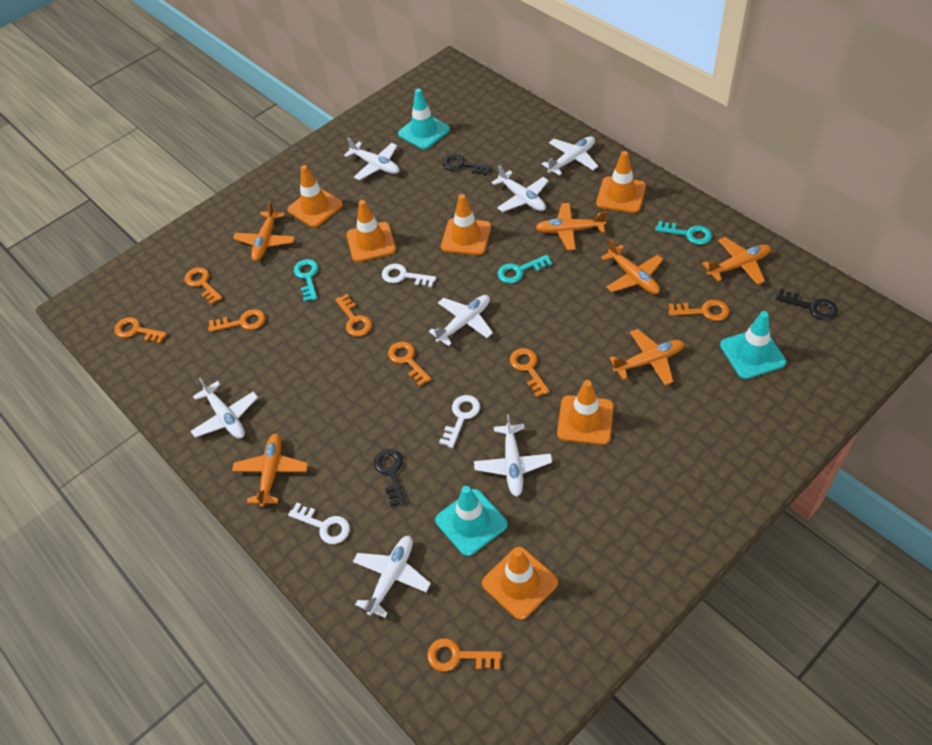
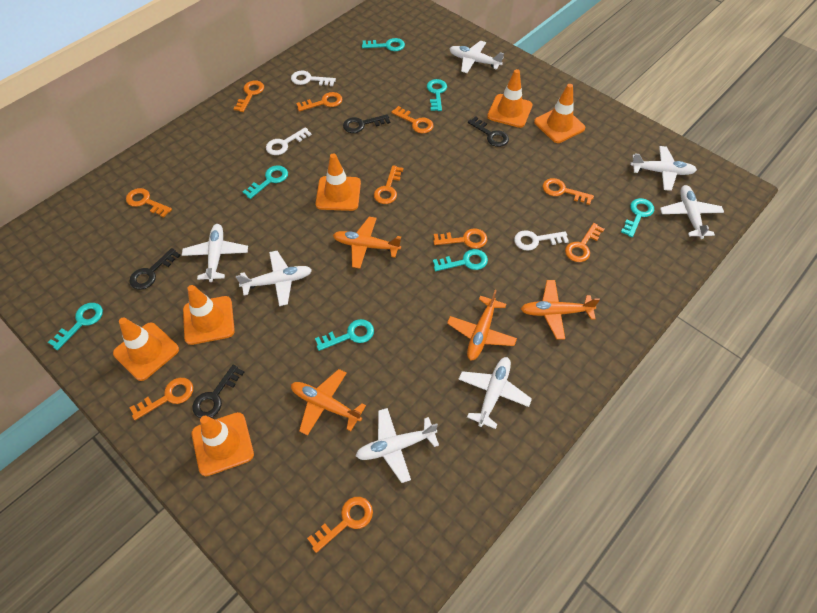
black key: [374,449,406,507] [443,154,492,176] [776,289,838,320] = 3 -> [129,248,181,290] [192,364,244,418] [343,114,390,133] [468,116,509,147] = 4
orange key: [114,317,167,344] [184,267,222,305] [208,309,265,332] [335,294,372,337] [388,341,432,386] [427,638,502,672] [510,348,550,397] [668,299,729,321] = 8 -> [126,188,172,218] [129,378,193,420] [233,80,264,112] [296,92,342,112] [307,497,373,553] [374,165,403,204] [391,106,434,133] [433,228,487,249] [543,178,594,205] [565,223,604,262] = 10
orange plane: [232,433,308,507] [233,201,295,261] [535,203,607,250] [601,239,663,294] [609,329,684,385] [702,237,771,285] = 6 -> [291,369,366,436] [333,217,401,269] [447,290,517,361] [521,280,600,340] = 4
turquoise key: [294,259,318,302] [498,255,552,283] [655,221,712,245] = 3 -> [48,303,103,350] [243,165,288,199] [315,319,374,351] [362,38,405,51] [427,79,447,111] [433,249,488,271] [621,198,654,237] = 7
turquoise traffic cone: [398,89,450,149] [435,486,507,556] [720,311,786,379] = 3 -> none = 0

